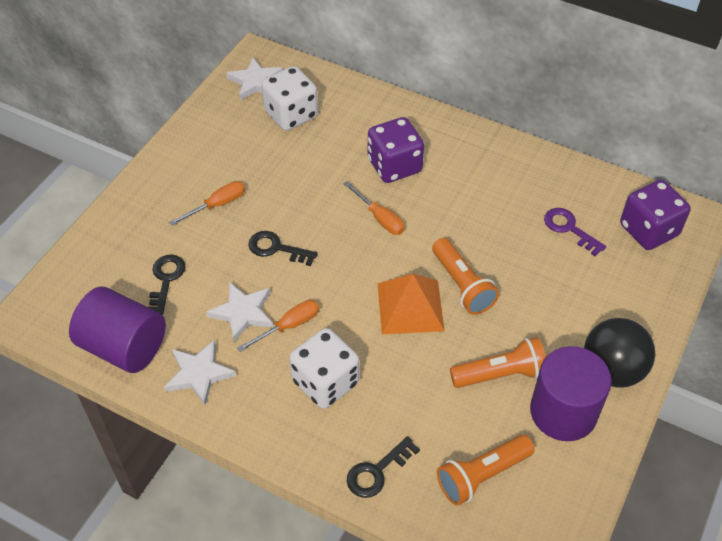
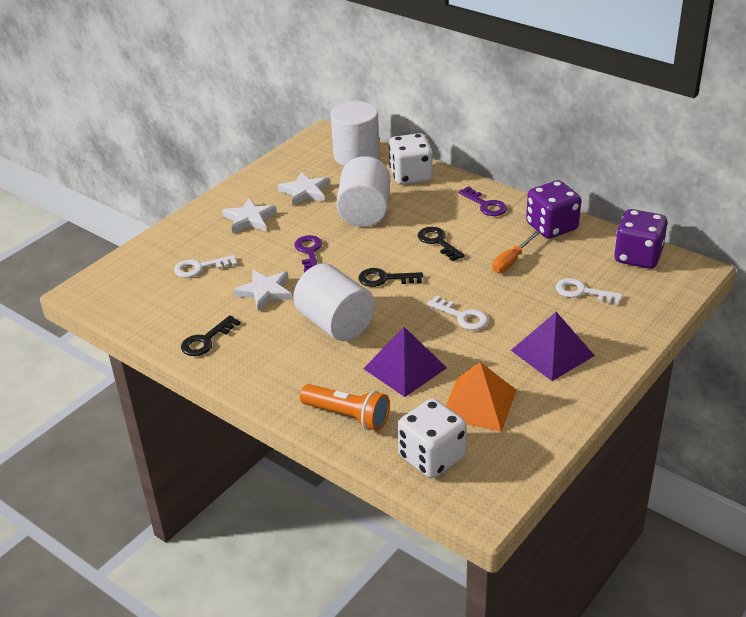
black ball: [584,318,655,388] = 1 -> none = 0
orange flashlight: [432,238,499,315] [437,435,535,506] [450,337,546,388] = 3 -> [300,384,390,431] = 1
orange screwdriver: [169,181,245,226] [237,300,319,352] [343,181,405,235] = 3 -> [492,231,540,273] = 1
purple cylinder: [69,287,166,373] [530,346,612,441] = 2 -> none = 0
purple key: [544,208,606,256] = 1 -> [294,235,322,273] [458,186,507,216] = 2
purple pyramid: none = 0 -> [363,327,447,397] [511,312,595,381] = 2
white cylinder: none = 0 -> [293,263,375,341] [331,101,380,166] [336,156,390,227] = 3
white key: none = 0 -> [174,255,237,278] [427,295,488,330] [556,278,623,305] = 3

